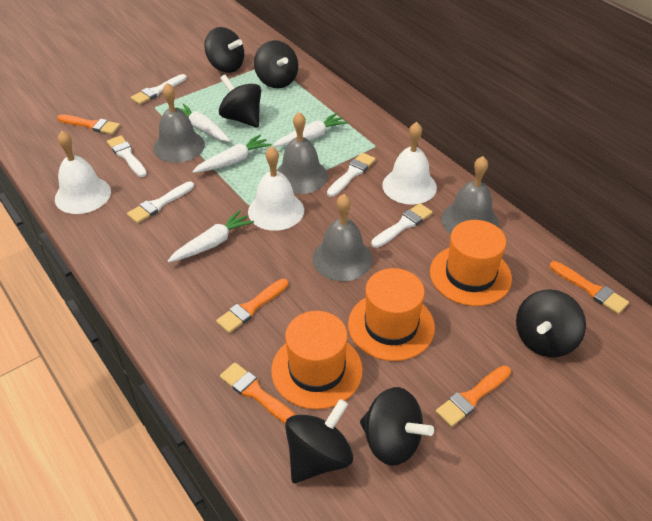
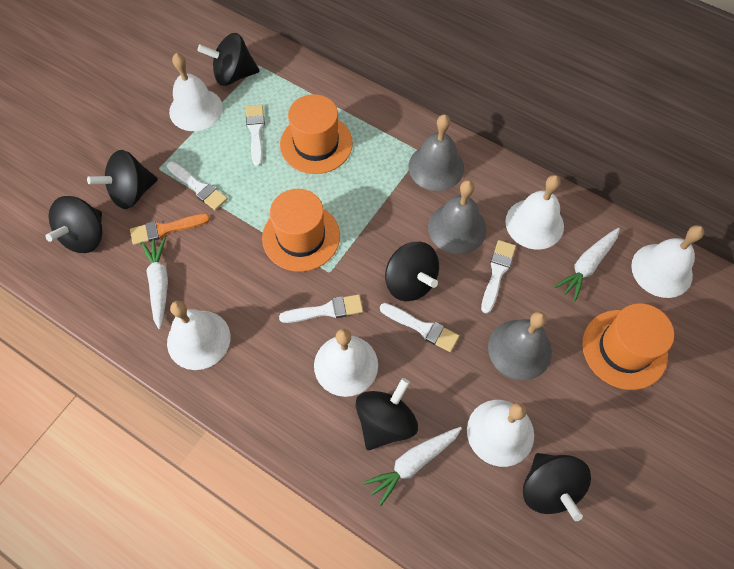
grey bell: [153,83,205,163] [276,112,328,194] [313,194,372,281] [441,156,499,234] = 4 -> [408,114,464,191] [428,180,487,254] [488,311,552,380] = 3
orange brush: [57,114,120,134] [216,279,288,333] [220,362,295,424] [436,365,511,427] [550,261,629,314] = 5 -> [130,214,210,245] = 1
white bell: [55,131,111,214] [248,146,304,231] [382,122,437,204] = 3 -> [167,301,230,370] [169,53,223,131] [314,329,378,397] [467,400,534,467] [505,175,564,250] [631,225,704,298] = 6
white carrot: [168,210,254,262] [176,103,230,142] [192,134,272,173] [273,113,348,147] = 4 -> [141,238,168,329] [364,427,462,506] [554,228,620,301] = 3

